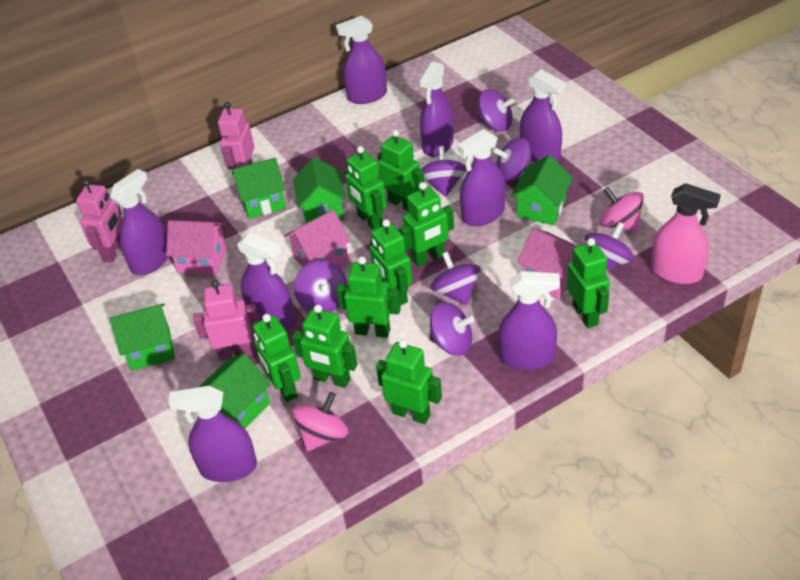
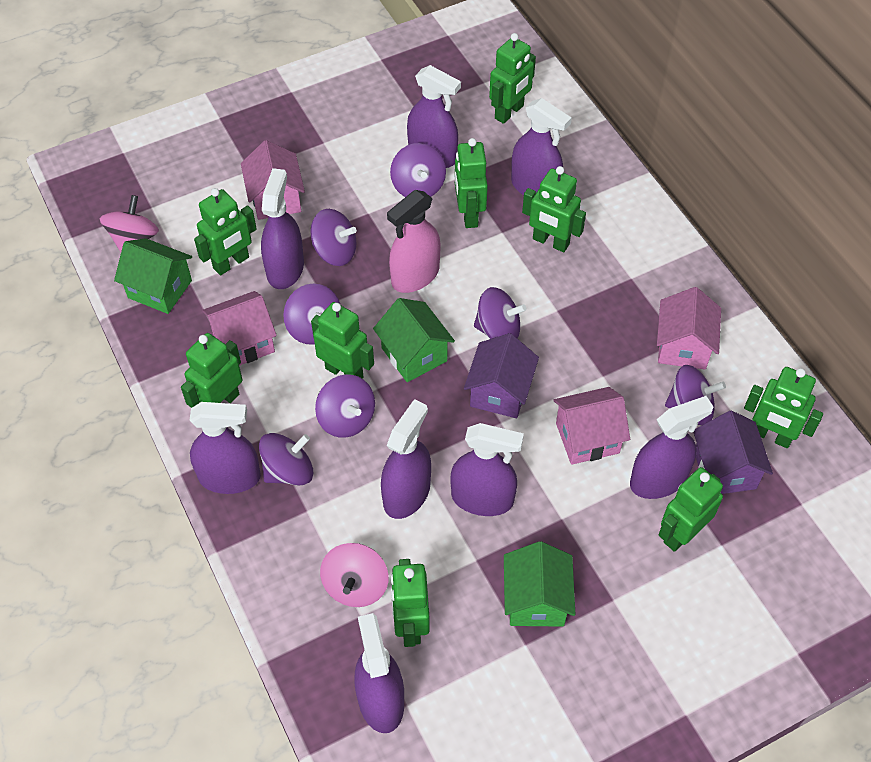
green house: [110,303,175,371] [199,353,271,428] [232,158,286,219] [293,157,346,223] [511,155,573,225] = 5 -> [114,238,192,314] [373,298,455,382] [504,541,576,627] = 3
pink house: [166,220,227,275] [284,210,351,267] [517,228,577,299] = 3 -> [202,291,277,366] [241,140,305,220] [553,387,630,465] [657,287,721,370] = 4
pink robot: [76,179,123,263] [193,280,260,361] [218,102,254,170] = 3 -> none = 0
purple house: none = 0 -> [464,333,539,418] [693,411,773,494] = 2

